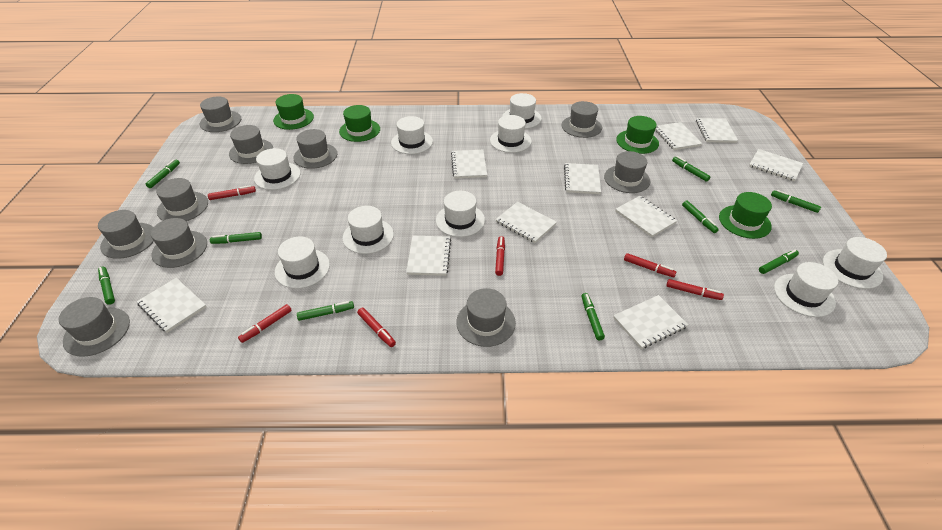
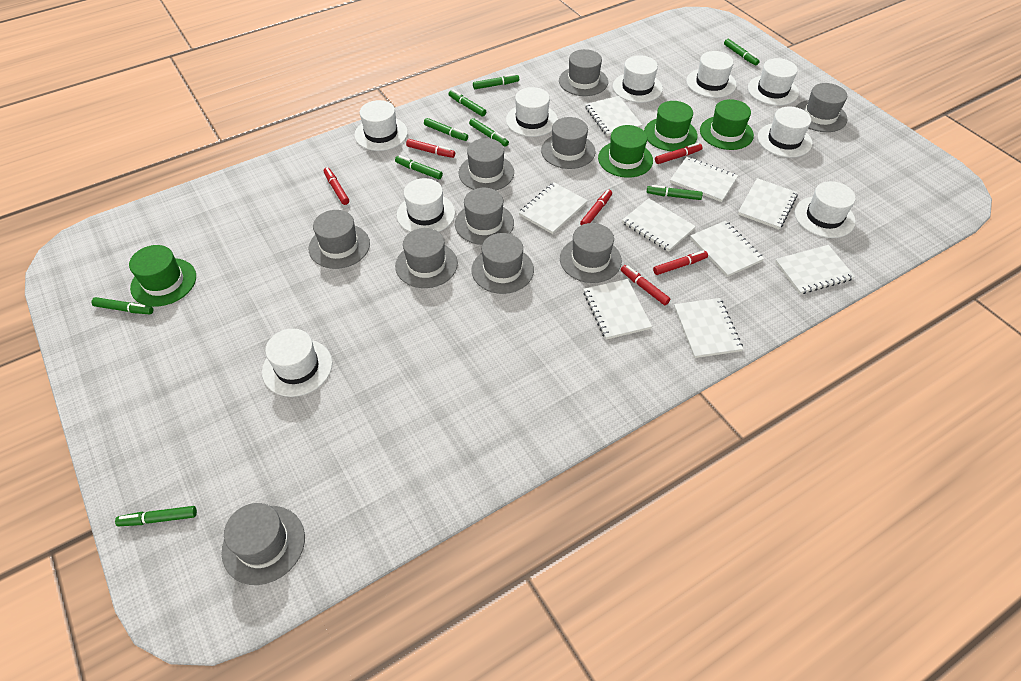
white notebook: [137,278,206,333] [406,236,451,276] [451,150,487,179] [496,202,557,243] [564,163,601,194] [613,295,688,349] [615,196,677,237] [655,122,702,150] [696,118,738,143] [749,149,803,181] = 10 -> [518,182,588,234] [583,279,652,340] [585,96,642,136] [622,198,696,252] [670,157,738,202] [674,298,743,358] [690,221,764,277] [738,178,798,229] [775,245,855,294] = 9

